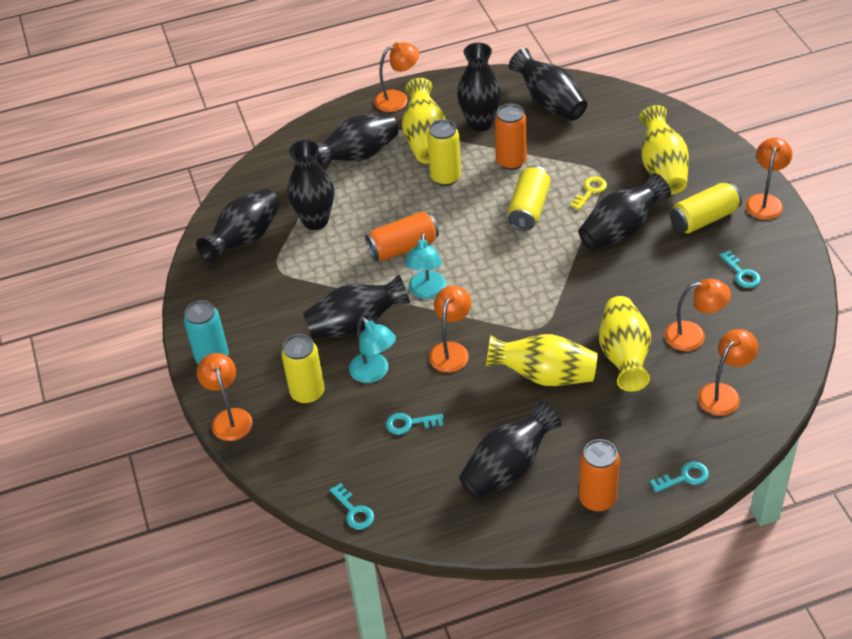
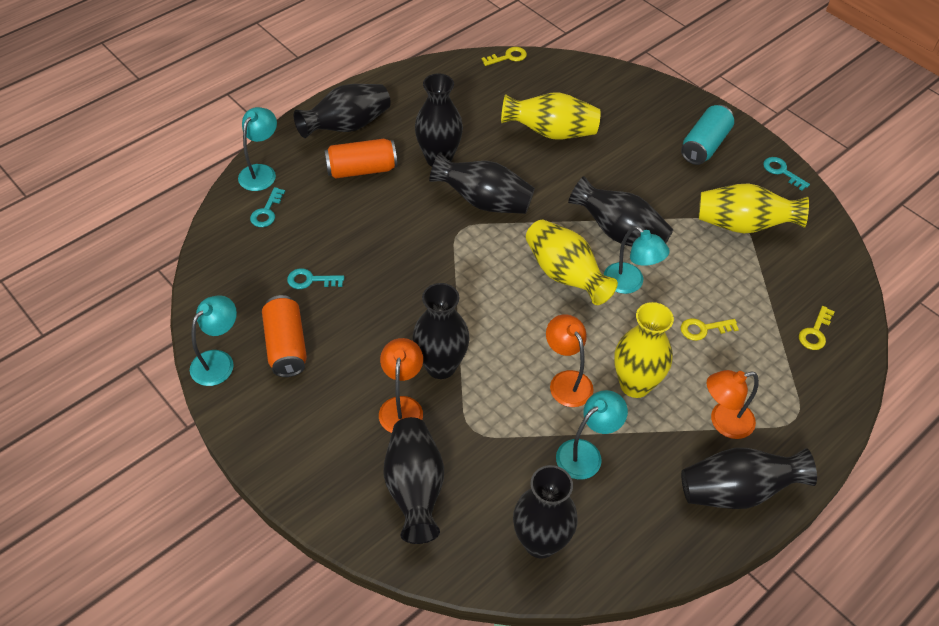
orange can: [365,211,439,261] [495,104,527,170] [579,439,620,512] = 3 -> [262,295,307,377] [324,139,397,179] = 2
orange lamp: [197,353,252,441] [374,42,419,112] [429,286,471,373] [665,279,731,351] [698,329,758,416] [746,138,792,220] = 6 -> [379,338,423,433] [546,314,594,407] [707,370,759,439] = 3
turquoise key: [329,483,374,530] [386,413,443,435] [650,461,709,493] [719,250,761,288] = 4 -> [250,187,286,227] [287,268,344,289] [763,157,810,191] = 3
turquoise lamp: [349,317,396,383] [405,233,447,299] = 2 -> [190,295,237,386] [238,107,277,191] [556,390,628,479] [604,226,670,294] = 4
yellow can: [281,334,325,404] [427,119,461,186] [508,166,551,231] [670,182,742,234] = 4 -> none = 0
yellow key: [570,176,607,210] = 1 -> [481,47,527,66] [681,318,739,341] [799,306,835,350] = 3

